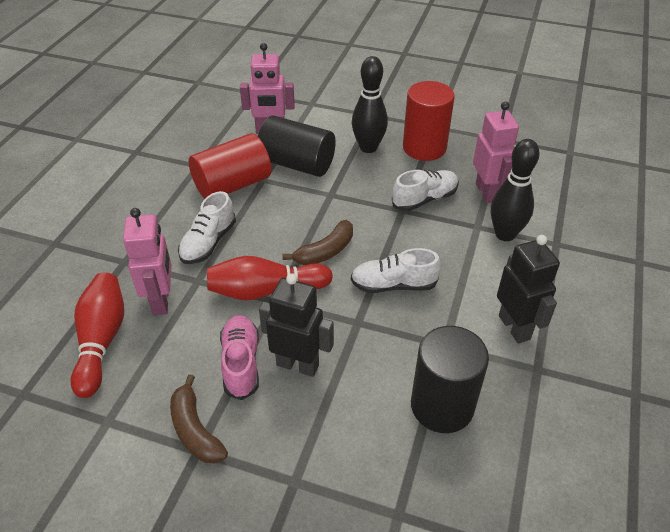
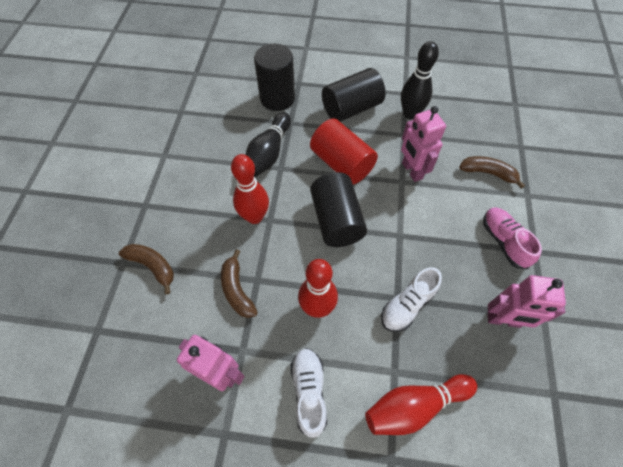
black cylinder: [258,115,336,177] [411,326,489,433] = 2 -> [254,44,295,111] [310,172,367,247] [322,68,386,122] = 3
black robot: [259,273,334,377] [497,235,560,344] = 2 -> none = 0
brown banana: [170,374,228,463] [283,220,353,265] = 2 -> [119,244,174,294] [221,249,258,318] [459,156,525,189] = 3
red bowling pin: [70,272,124,398] [207,256,333,300] = 2 -> [231,154,269,224] [298,259,338,318] [365,374,477,435] = 3
red cylinder: [189,133,271,199] [403,81,455,161] = 2 -> [310,118,378,185] = 1
white shoe: [178,191,236,264] [351,248,441,293] [392,170,459,211] = 3 -> [290,348,327,438] [381,267,442,332] = 2

